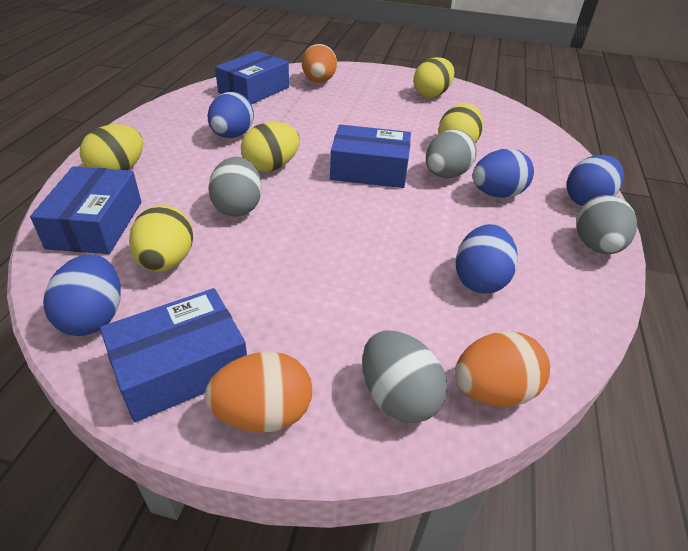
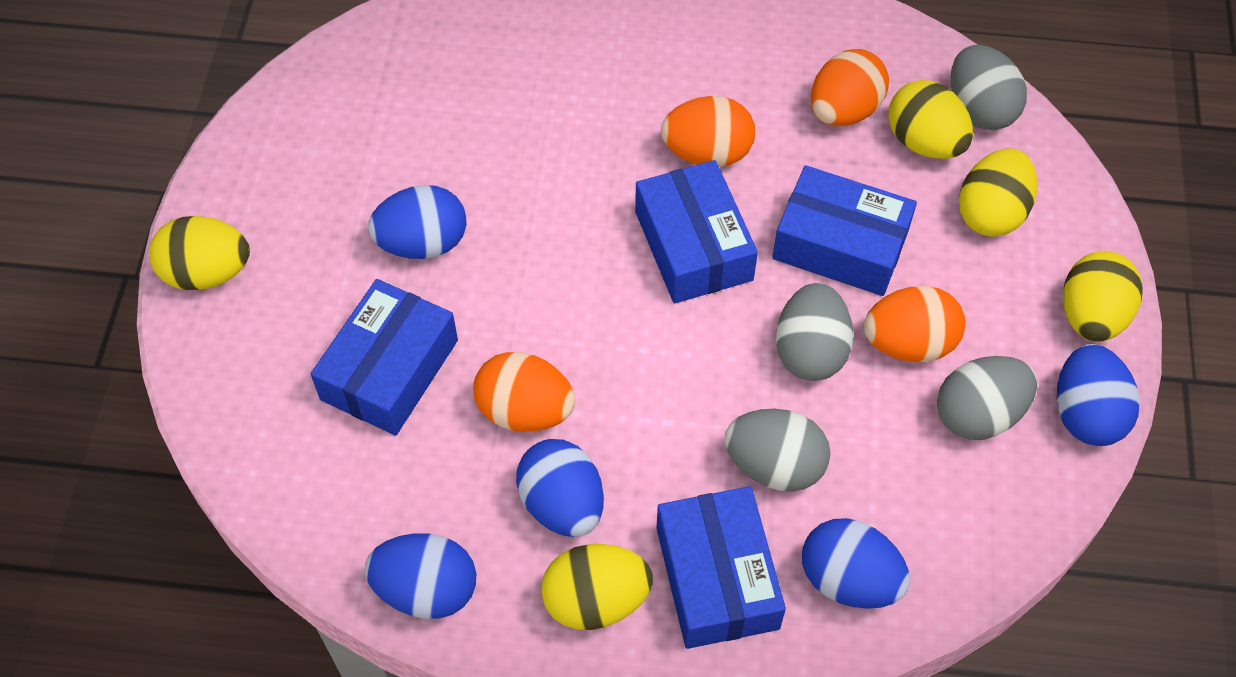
orange egg: [205,352,312,433] [302,44,337,83] [455,331,550,407] = 3 -> [473,352,575,432] [661,96,755,167] [811,49,889,126] [864,286,966,362] = 4

